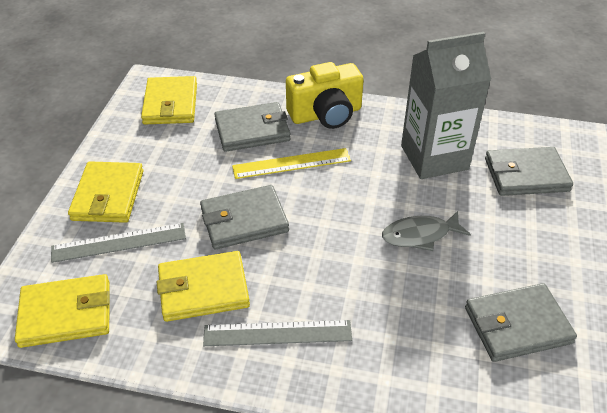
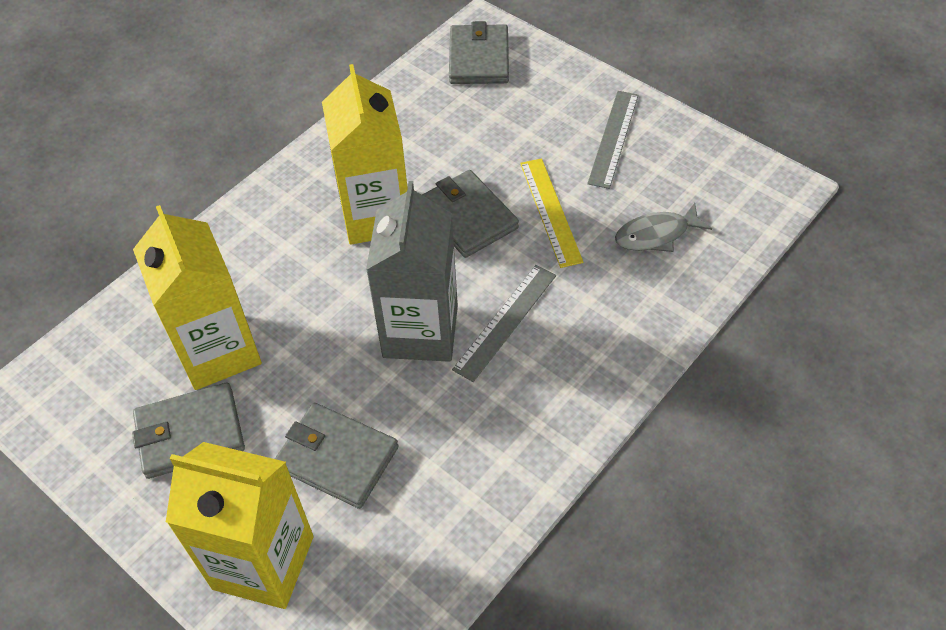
yellow camera: [286,62,364,129] = 1 -> none = 0
yellow carton: none = 0 -> [133,205,262,390] [166,442,314,609] [322,64,408,245] = 3
yellow wallet: [15,274,110,348] [68,161,143,223] [141,76,197,124] [157,251,250,322] = 4 -> none = 0

